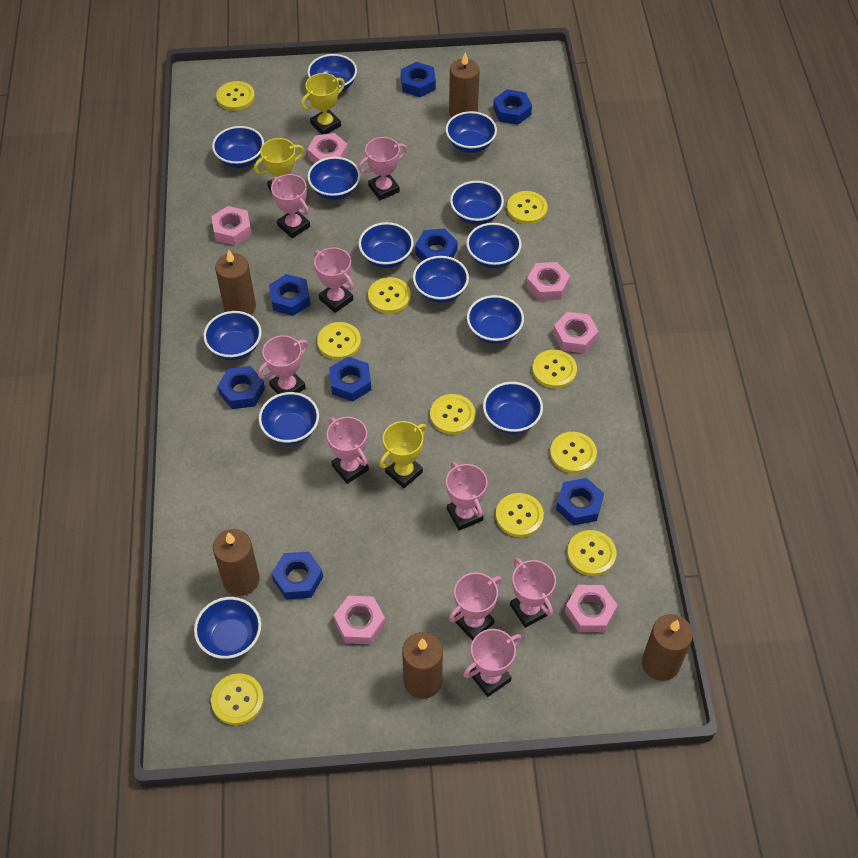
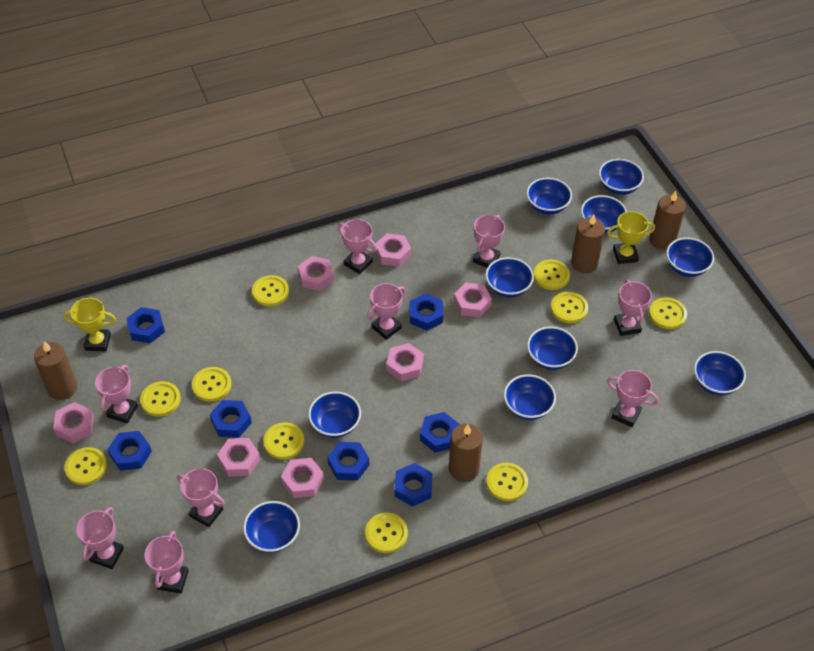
blue bowl: [194,597,261,659] [203,311,262,360] [212,126,264,168] [259,392,319,445] [307,54,357,92] [307,157,360,200] [359,222,414,268] [413,256,469,303] [445,111,497,153] [450,181,504,225] [466,223,522,268] [467,295,524,344] [483,382,543,434] = 13 -> [243,501,300,553] [308,391,361,438] [486,257,534,298] [504,374,556,420] [526,178,572,214] [527,326,578,370] [581,195,627,233] [599,159,644,195] [666,237,714,277] [694,351,746,395] = 10
blue nut: [218,366,265,409] [269,274,311,316] [271,551,323,599] [329,356,371,401] [401,62,436,97] [415,228,458,261] [493,89,532,125] [556,478,604,525] = 8 -> [107,431,152,471] [126,307,165,343] [210,400,252,438] [327,442,369,481] [395,463,432,507] [409,293,443,331] [420,412,459,453] = 7
brown candle: [213,529,260,596] [215,250,256,315] [402,632,443,699] [449,52,480,118] [642,614,693,681] = 5 -> [34,341,77,400] [449,423,483,482] [571,214,605,273] [649,191,686,250] = 4
pink nut: [211,206,252,245] [307,133,348,164] [334,596,385,644] [526,262,570,301] [553,312,599,353] [565,585,618,632] = 6 -> [53,402,94,443] [217,438,260,477] [281,458,324,498] [298,256,334,291] [375,233,411,267] [386,343,424,382] [454,283,492,318] = 7
yellow trophy: [254,138,304,192] [301,73,345,135] [379,421,427,488] = 3 -> [63,298,116,352] [607,211,655,264] = 2

